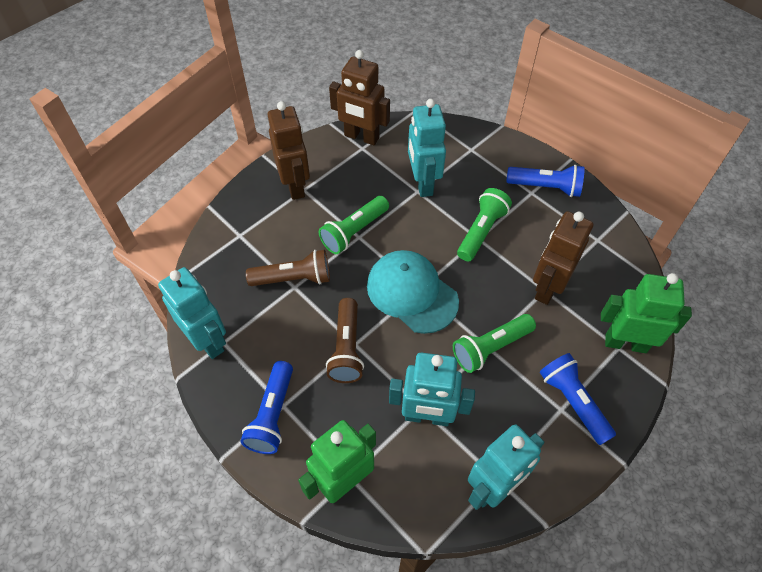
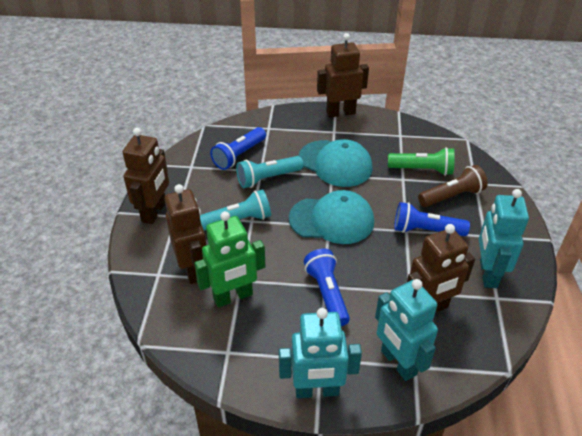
brown flashlight: [246,250,330,286] [326,298,364,383] = 2 -> [418,165,488,207] = 1
brown robot: [268,101,310,200] [329,50,390,145] [533,211,593,305] = 3 -> [123,128,169,224] [164,184,206,284] [317,33,369,118] [407,224,475,312] = 4
green flashlight: [319,196,389,254] [453,314,536,373] [457,188,512,262] = 3 -> [388,147,455,176] = 1
green robot: [298,420,376,503] [601,273,692,353] = 2 -> [194,211,265,307] = 1
turquoise cap: [367,250,459,334] = 1 -> [289,190,374,244] [298,139,373,187] = 2
turquoise flashlight: none = 0 -> [200,189,271,231] [236,156,303,188] = 2
turquoise robot: [158,267,226,359] [389,353,475,426] [408,99,446,197] [468,424,544,510] = 4 -> [279,308,362,398] [375,279,438,381] [479,189,529,288] = 3

